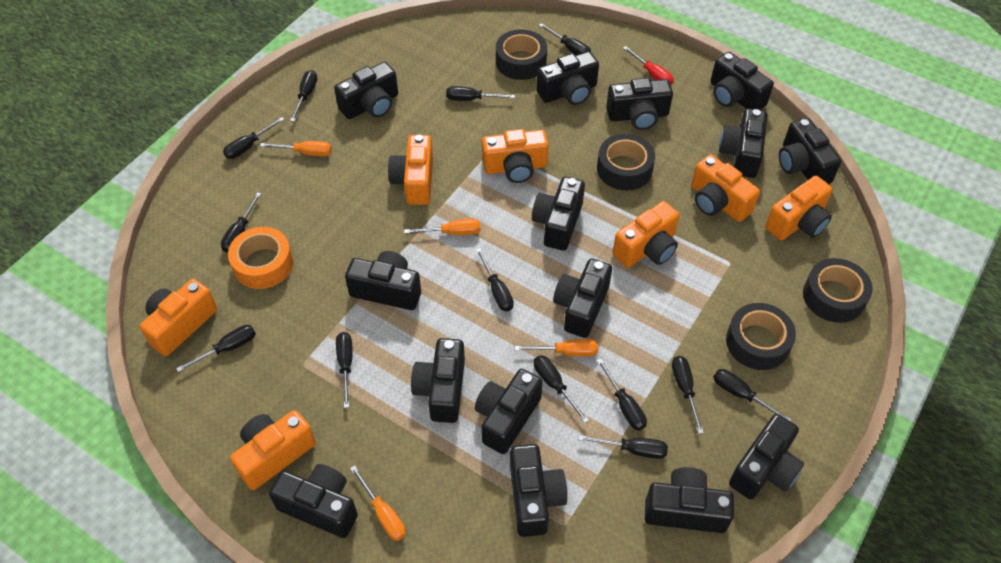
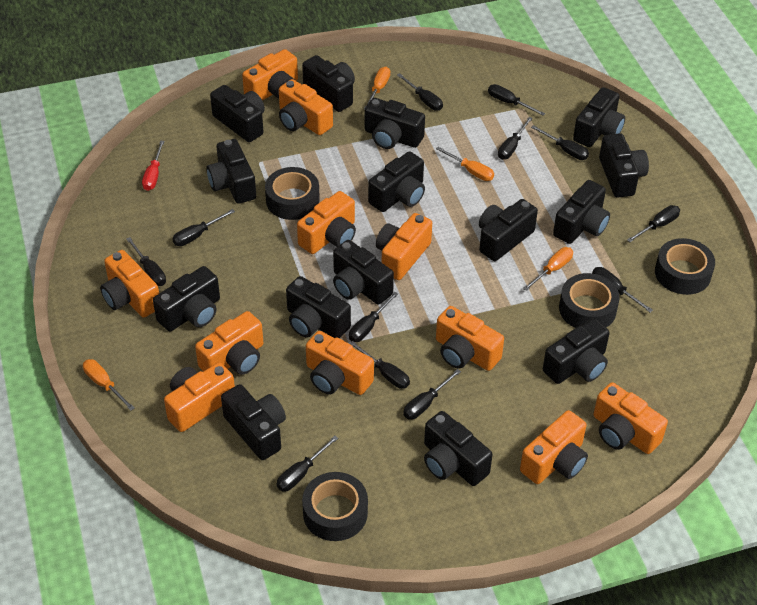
black screwdriver: [176,325,256,372] [221,192,261,253] [223,117,284,159] [290,70,317,122] [336,332,352,408] [446,86,515,101] [476,248,514,311] [534,355,589,423] [539,23,591,55] [578,435,668,459] [597,359,647,430] [672,356,704,434] [713,369,792,422] = 13 -> [126,237,166,286] [172,209,235,246] [276,436,338,492] [349,292,398,342] [349,341,410,389] [397,73,443,111] [403,369,461,420] [488,84,545,116] [498,117,533,160] [531,125,589,160] [592,267,653,312] [627,205,680,242] = 12
orange camera: [140,279,217,356] [230,410,316,490] [388,135,433,205] [482,129,549,183] [613,201,679,267] [691,155,760,222] [765,176,833,240] = 7 -> [100,250,159,318] [164,362,235,432] [195,311,263,375] [242,49,298,101] [279,79,333,135] [297,191,356,254] [306,331,374,395] [376,213,432,280] [436,306,504,371] [520,410,588,484] [594,382,668,454] = 11
orange tape: [228,227,293,289] = 1 -> none = 0

